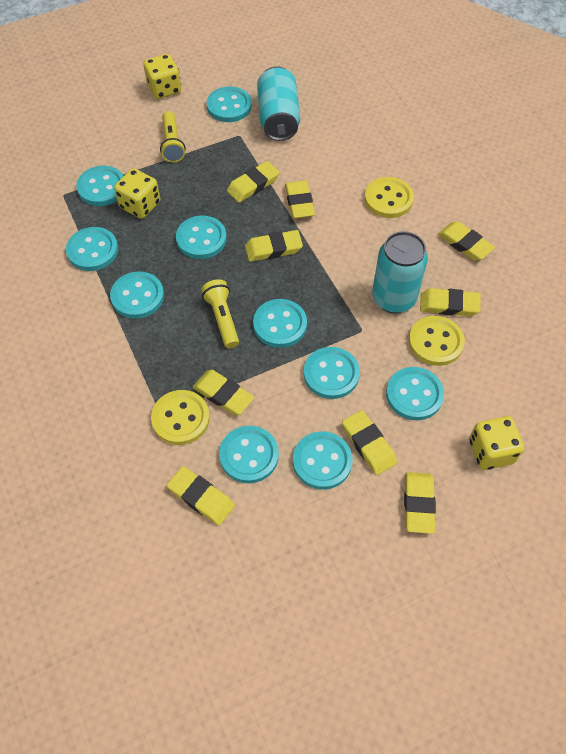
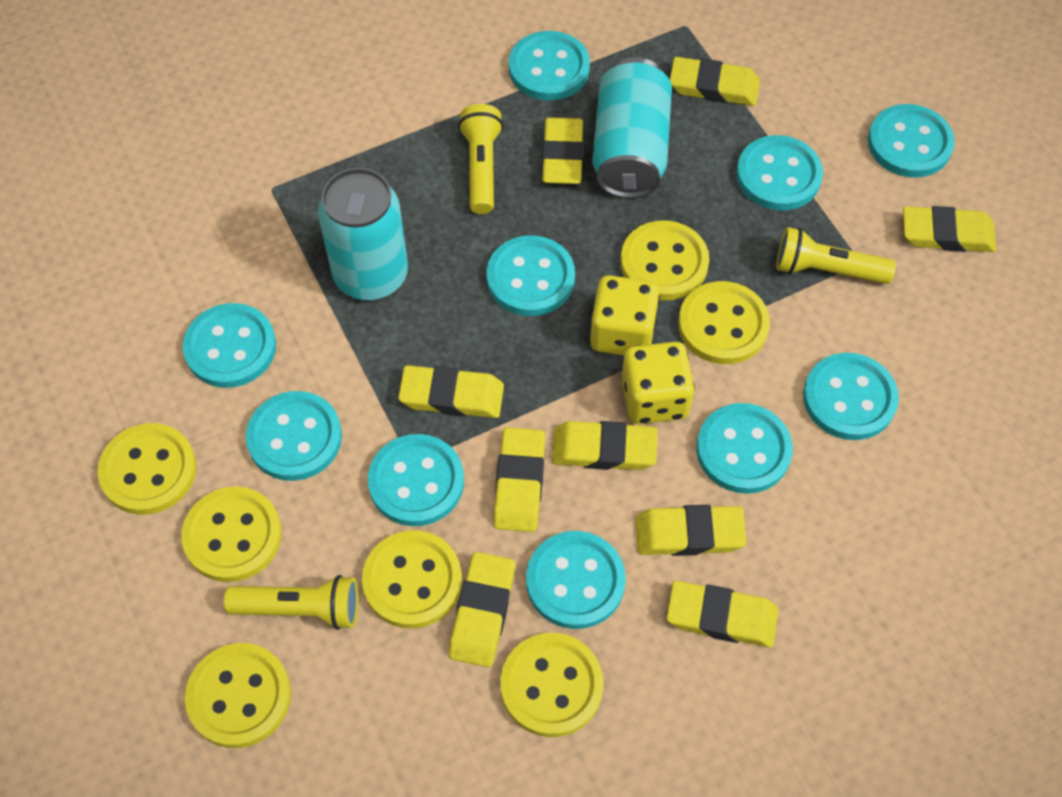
yellow button: [151,390,210,445] [364,177,414,218] [409,316,465,366] = 3 -> [98,423,197,515] [181,486,282,582] [185,643,291,748] [362,530,462,628] [500,633,604,737] [620,221,709,300] [678,281,770,364] = 7
yellow dice: [114,168,160,219] [143,54,181,99] [469,416,524,470] = 3 -> [590,275,660,356] [621,342,695,424] = 2
yellow flashlight: [160,111,185,163] [201,279,239,348] = 2 -> [224,575,359,630] [458,104,503,214] [776,227,896,284] = 3

